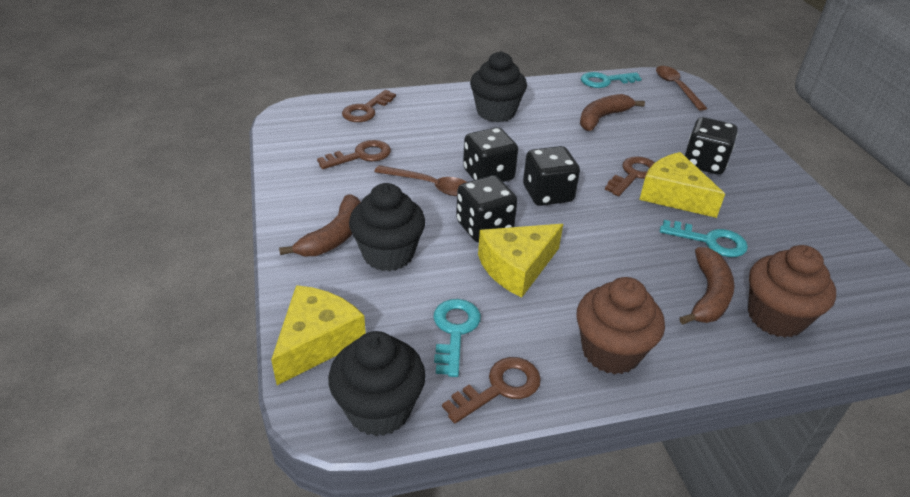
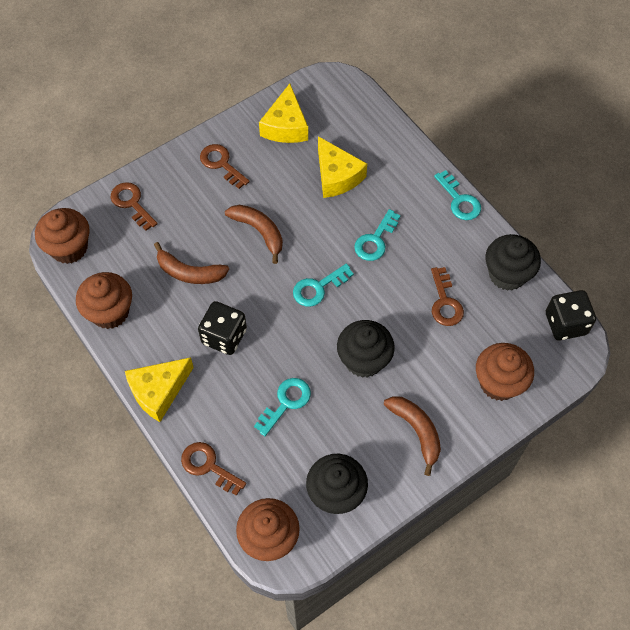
black dice: [456,175,517,242] [463,127,518,182] [523,146,580,206] [685,117,738,175] = 4 -> [198,301,247,355] [546,290,596,340] = 2
brown cupcake: [577,277,665,374] [748,245,836,338] = 2 -> [35,208,90,264] [76,272,132,329] [236,498,300,561] [476,343,534,401] = 4
brown spoon: [374,165,467,196] [656,66,707,111] = 2 -> none = 0
turquoise key: [433,299,481,377] [581,72,642,88] [660,220,748,257] = 3 -> [254,378,311,436] [293,264,354,307] [354,209,400,261] [434,170,481,220] = 4

